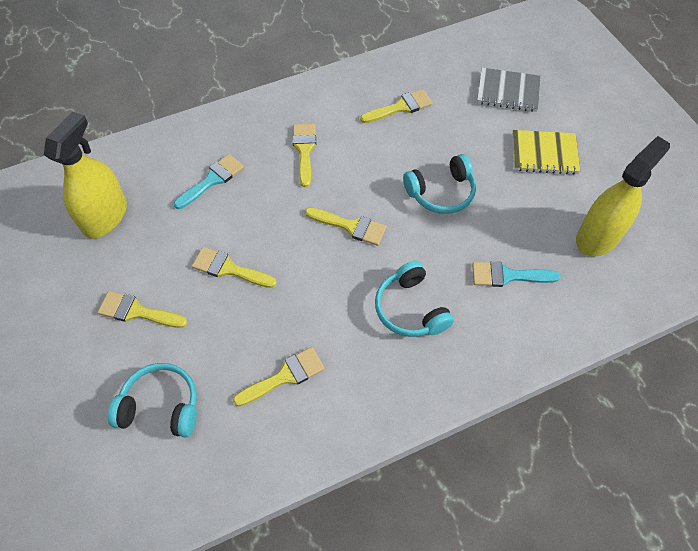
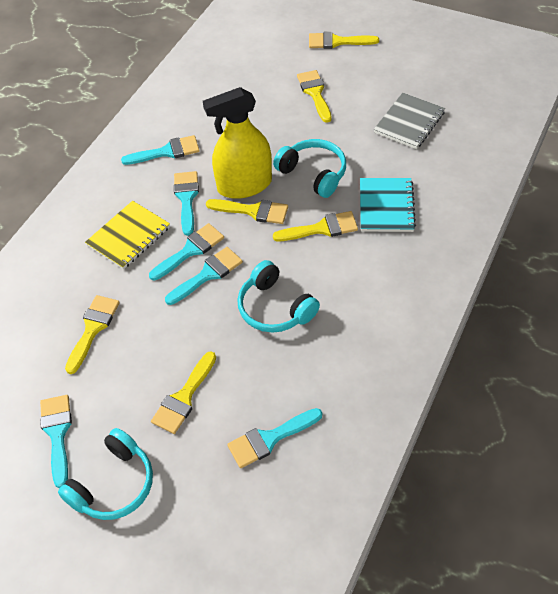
turquoise brush: [174,154,244,209] [472,261,561,287] = 2 -> [40,395,72,488] [121,135,200,165] [149,223,224,280] [165,247,243,305] [174,171,199,236] [227,408,322,468] = 6
turquoise notebook: none = 0 -> [360,178,416,232] = 1
yellow spray bottle: [44,112,127,239] [576,136,670,256] = 2 -> [203,87,272,199] = 1

